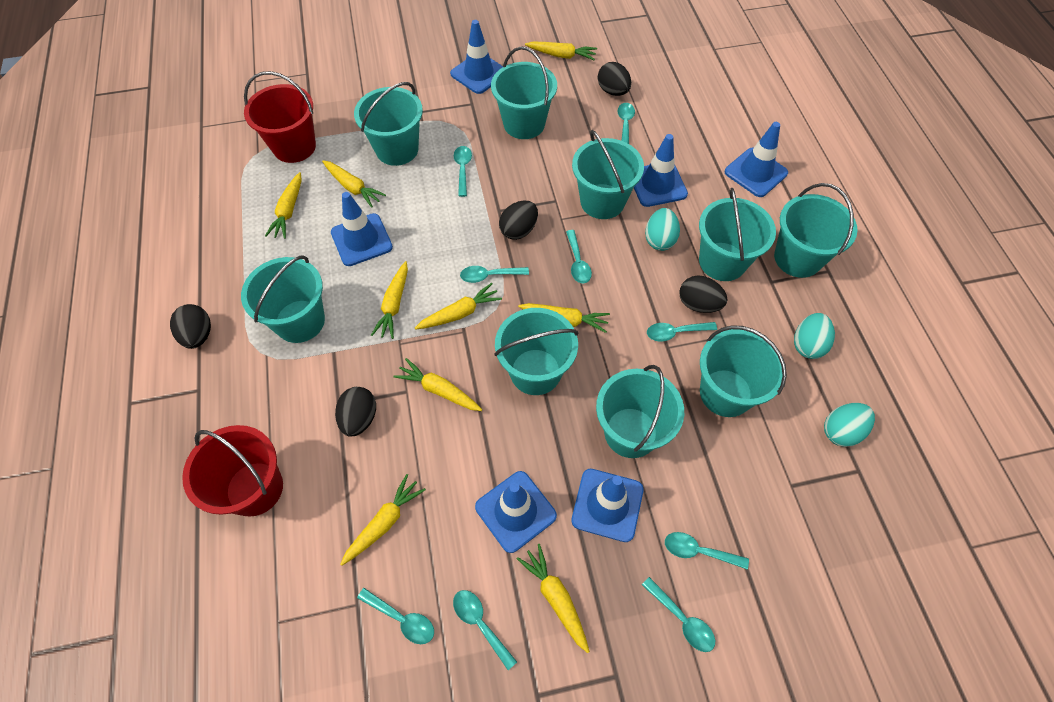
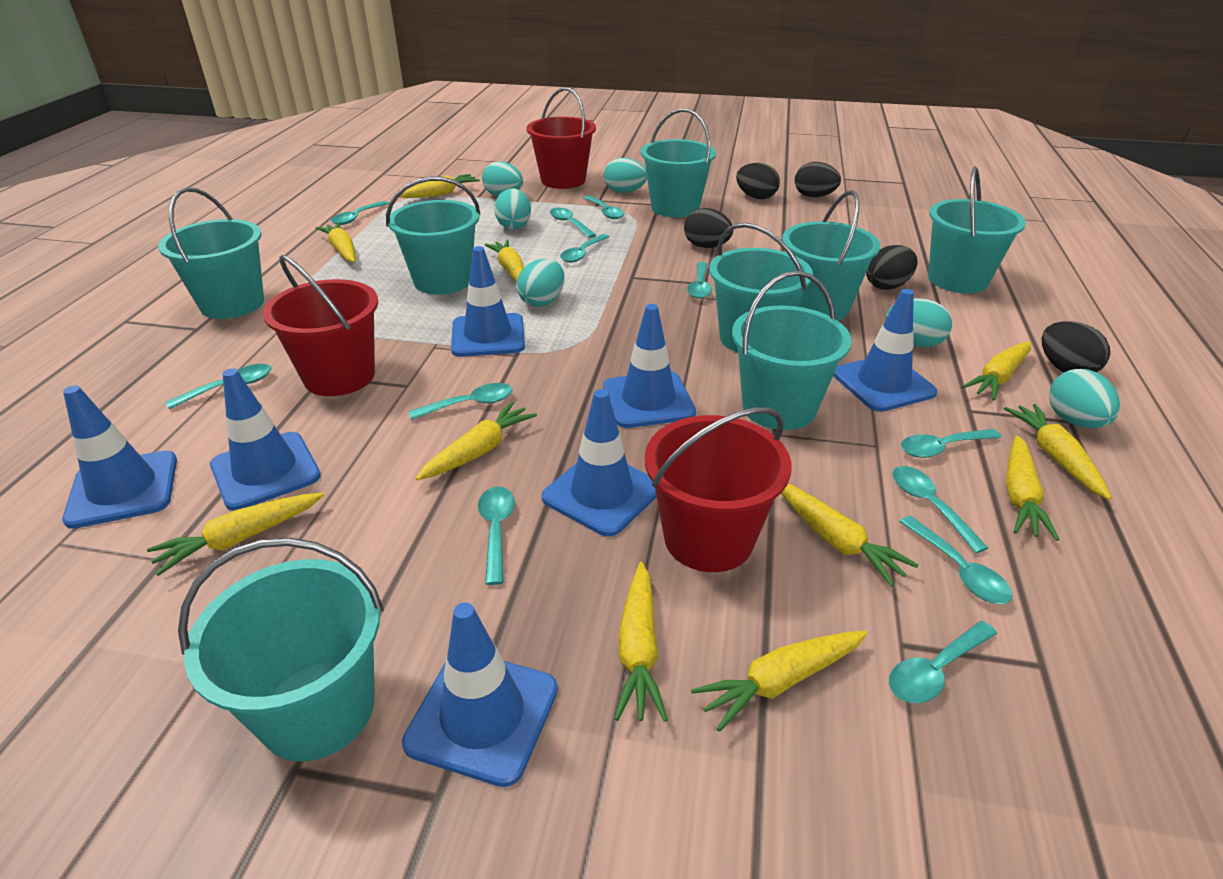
blue traffic cone: [331,192,393,266] [450,20,503,94] [475,471,557,553] [571,469,643,542] [634,134,688,207] [724,122,788,197] = 6 -> [62,385,177,529] [210,368,321,511] [402,603,558,787] [451,246,525,357] [542,389,656,537] [603,304,696,428] [833,289,937,412] = 7
red bucket: [182,425,283,517] [244,71,316,163] = 2 -> [263,255,378,396] [526,87,596,189] [645,407,792,572] = 3
turquoise bucket: [241,255,325,343] [354,82,423,166] [491,46,557,139] [494,308,578,395] [572,130,644,219] [596,365,684,458] [699,188,776,281] [700,325,787,417] [774,183,858,278] = 9 -> [158,187,264,319] [178,537,384,761] [386,176,480,295] [641,109,716,218] [709,222,813,353] [732,271,852,430] [782,190,881,320] [928,166,1026,293] = 8
turquoise egg: [645,208,680,251] [794,313,835,359] [824,403,875,447] = 3 -> [482,161,523,196] [494,188,531,229] [516,259,564,307] [604,158,647,193] [886,298,952,348] [1049,369,1120,428] = 6
turquoise spoon: [357,588,434,644] [453,590,517,670] [454,146,472,197] [460,266,529,283] [566,230,592,283] [617,103,635,144] [642,577,715,652] [647,322,717,342] [665,532,749,569] = 9 -> [165,364,272,409] [331,201,389,225] [408,383,513,420] [478,487,515,585] [550,208,596,238] [560,234,609,263] [583,195,624,219] [687,262,712,299] [889,621,997,703] [893,466,988,553] [899,516,1012,604] [901,429,1001,458] = 12
yellow carrot: [265,172,302,239] [322,160,386,208] [340,474,426,566] [371,261,408,339] [393,358,482,411] [415,283,502,330] [517,544,590,653] [518,303,610,333] [525,42,597,60] = 9 -> [147,493,324,576] [316,222,356,263] [399,174,480,198] [416,402,537,481] [484,240,524,282] [614,562,668,722] [691,631,867,732] [781,484,918,587] [962,341,1031,400] [1004,404,1112,500] [1006,435,1059,541] = 11

